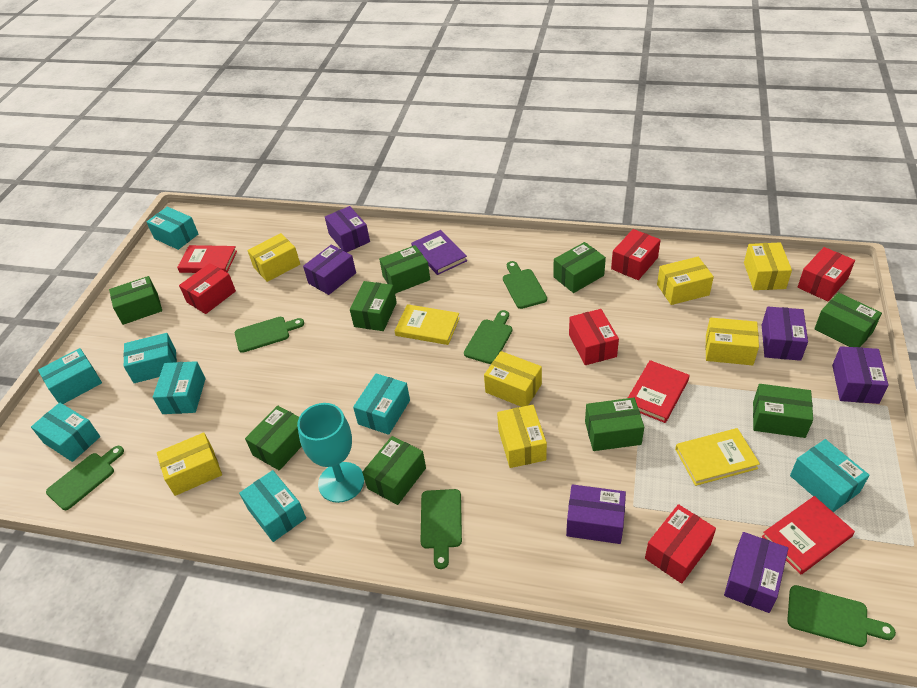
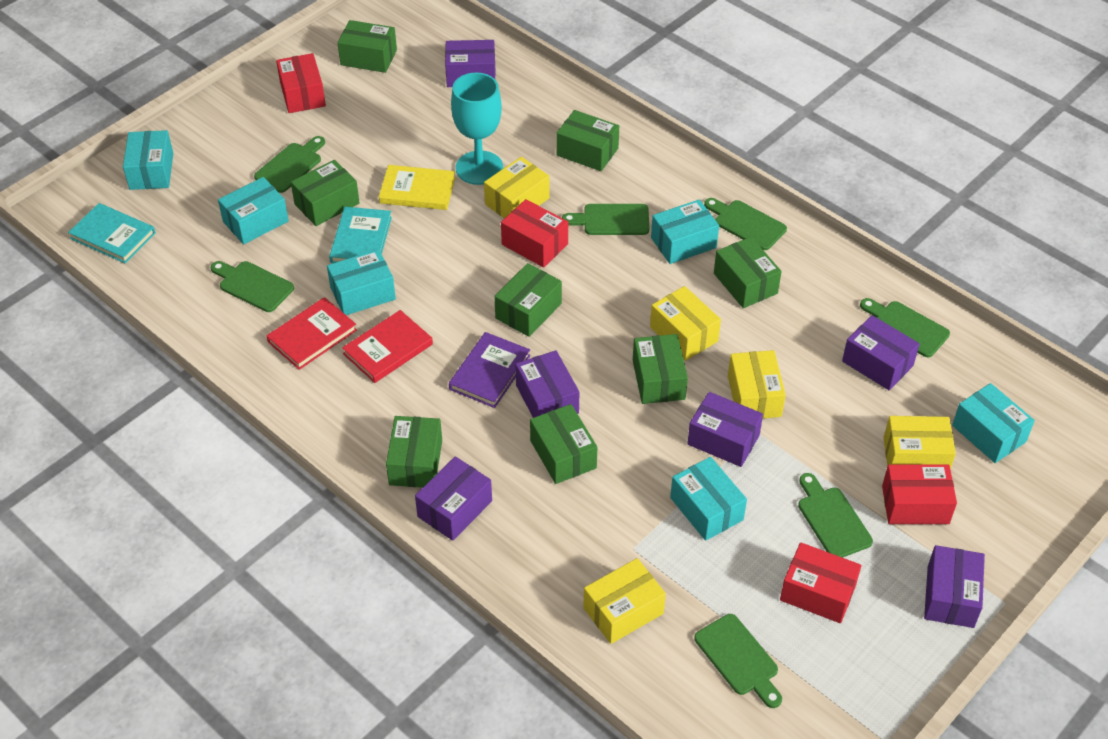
green box: [109,276,162,325] [245,405,302,470] [350,281,397,331] [362,436,426,505] [379,245,430,294] [553,242,606,293] [585,398,644,451] [753,384,813,438] [814,292,882,347] = 9 -> [291,160,360,226] [338,20,397,73] [386,416,442,488] [494,263,562,337] [530,404,597,484] [556,110,619,171] [633,334,688,404] [714,237,782,308] = 8
green cutting board: [46,446,124,510] [235,317,304,353] [421,489,462,569] [464,310,512,364] [503,261,547,309] [787,585,896,647] = 6 -> [211,261,294,312] [254,136,325,193] [562,204,649,235] [694,614,782,708] [704,198,787,250] [798,473,873,558] [860,298,950,357] = 7
red book: [177,245,237,273] [628,360,690,423] [762,496,855,575] = 3 -> [266,297,357,370] [342,310,433,383] = 2
red box: [179,263,236,314] [569,309,619,365] [611,229,661,280] [645,504,716,584] [797,247,855,301] = 5 -> [276,53,326,113] [501,199,568,267] [780,542,861,623] [882,464,957,524] = 4
turquoise book: none = 0 -> [68,203,156,264] [329,207,392,263] = 2
turquoise box: [31,403,100,462] [38,348,102,404] [123,333,177,383] [146,207,198,250] [153,361,205,414] [239,470,306,542] [353,373,410,435] [790,439,870,512] = 8 -> [123,130,173,190] [218,177,289,244] [327,249,396,315] [651,199,719,264] [670,457,747,541] [952,383,1035,463] = 6
yellow book: [394,304,460,345] [675,428,760,486] = 2 -> [379,165,455,210] = 1
yellow box: [157,432,222,496] [247,233,300,282] [484,351,542,407] [497,405,547,468] [657,257,714,305] [705,318,759,365] [744,242,792,290] = 7 -> [484,157,549,219] [583,558,666,644] [650,286,721,361] [728,350,786,418] [883,416,956,470] = 5

